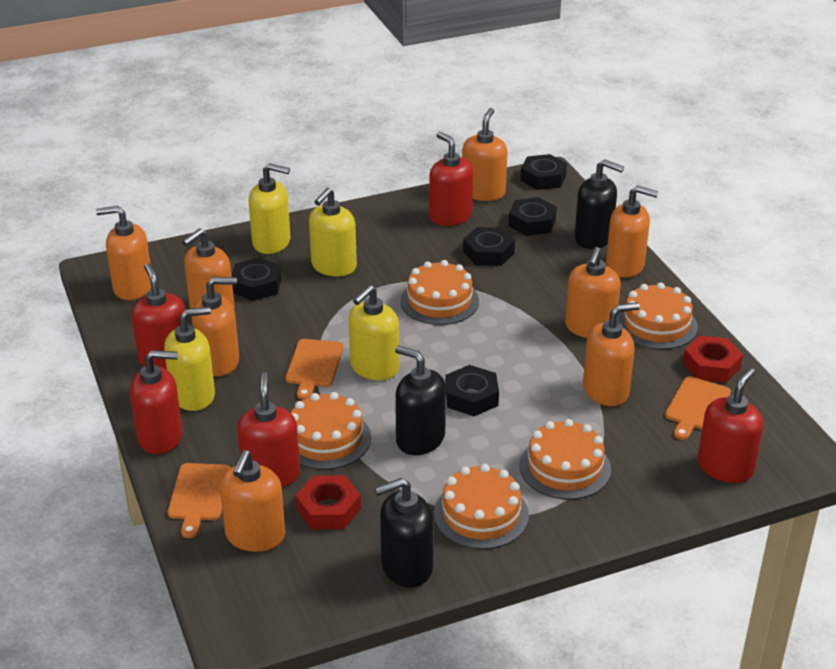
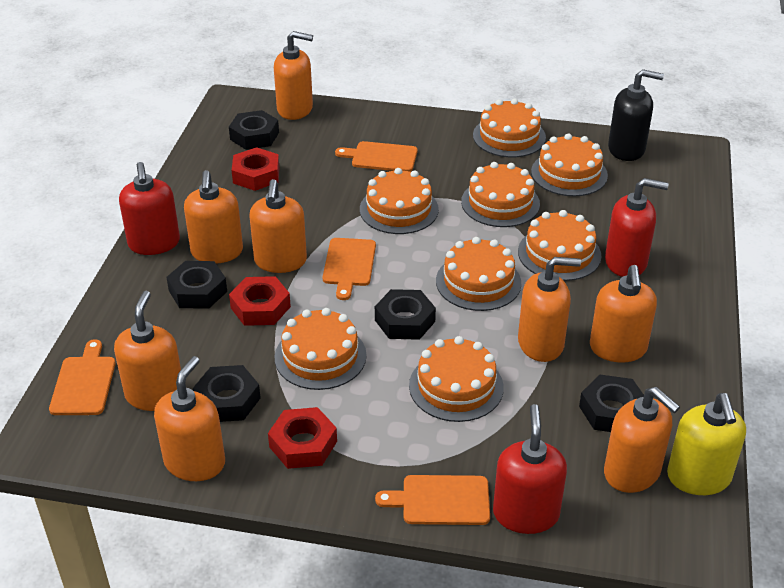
black soap dispenser: [375,478,433,587] [395,345,446,455] [574,159,624,249] = 3 -> [608,69,664,161] = 1
orange cake: [291,392,371,470] [400,260,479,325] [434,464,529,549] [519,419,611,500] [617,282,698,350] = 5 -> [275,308,367,390] [360,168,439,234] [409,336,504,422] [436,237,521,311] [461,162,540,227] [473,99,546,157] [518,210,602,281] [531,134,608,196] = 8
orange cutting board: [168,463,231,538] [286,339,343,400] [665,376,731,440] = 3 -> [49,339,116,415] [323,238,376,300] [335,141,418,172] [375,475,490,525] = 4
red nut: [295,475,361,530] [683,336,743,383] = 2 -> [229,276,291,326] [232,147,280,191] [268,407,337,469] = 3
red soap dispenser: [130,350,183,454] [131,263,185,370] [237,372,300,487] [429,132,473,226] [698,368,763,483] = 5 -> [119,162,180,255] [493,404,567,534] [605,178,669,277] = 3
yellow soap dispenser: [164,307,215,411] [249,163,290,254] [309,187,357,277] [349,285,399,380] = 4 -> [667,393,746,495] = 1

